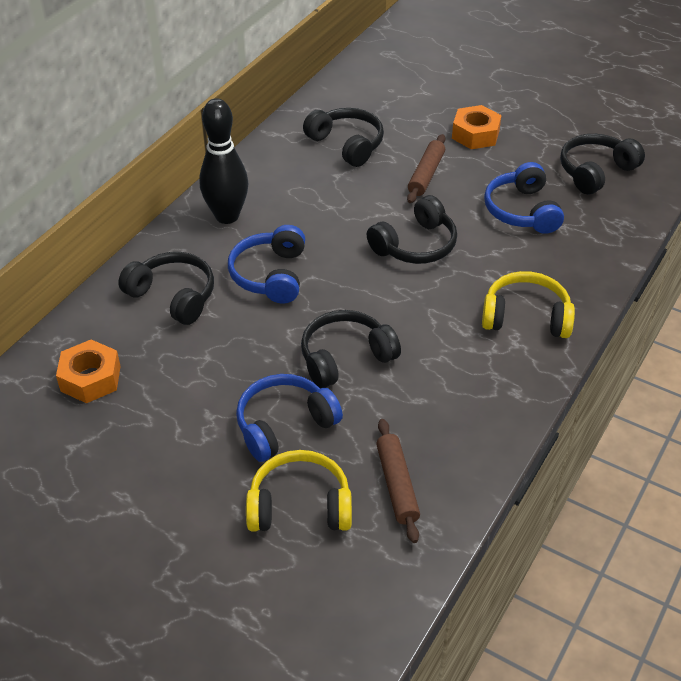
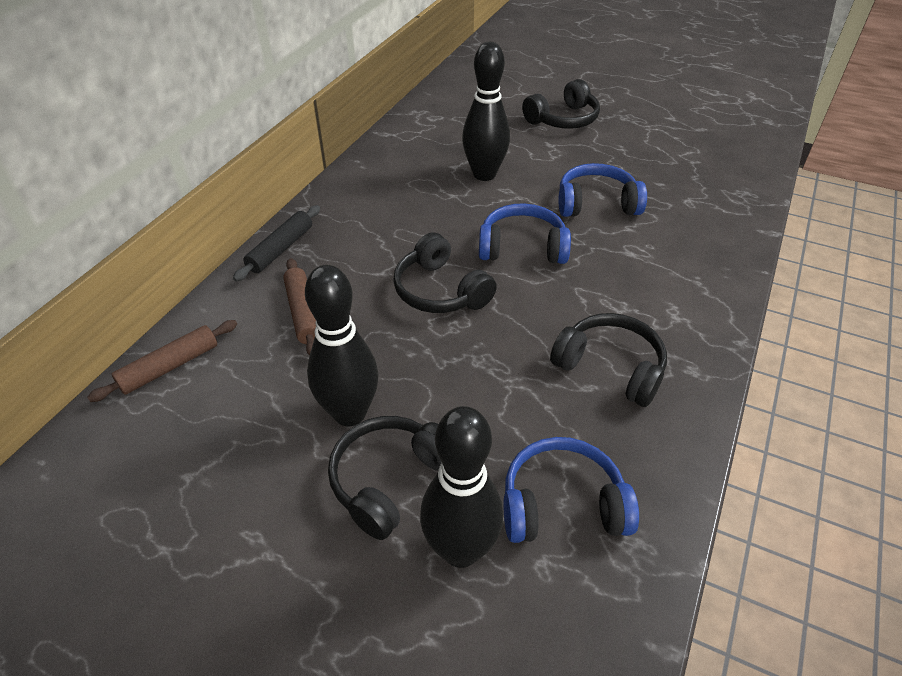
black bowling pin: [199,98,248,224] = 1 -> [305,265,379,426] [420,406,503,568] [462,42,510,181] = 3
black headphones: [118,252,214,325] [301,310,401,388] [303,108,384,167] [367,195,457,264] [560,134,645,194] = 5 -> [328,416,442,540] [393,233,497,313] [522,79,600,129] [550,313,667,407] = 4
black rolling pin: none = 0 -> [233,205,320,281] = 1
orange nut: [56,340,121,403] [452,105,502,149] = 2 -> none = 0
yellow headphones: [246,450,352,532] [482,271,575,338] = 2 -> none = 0

